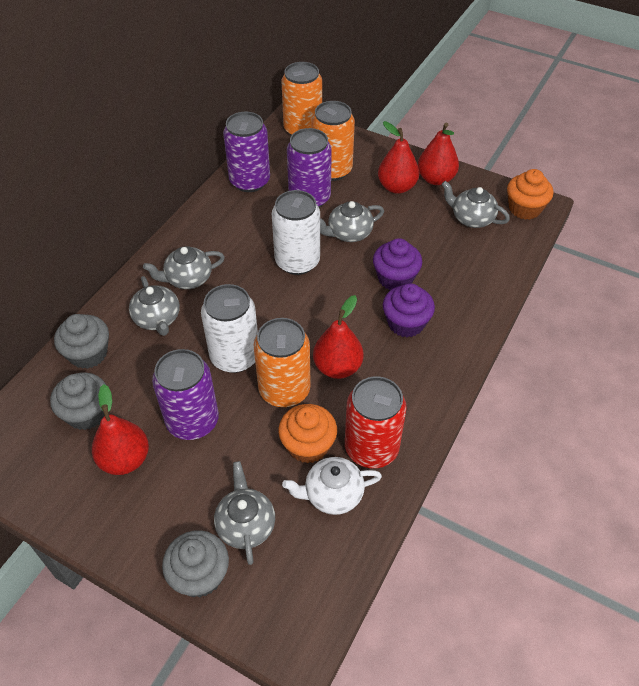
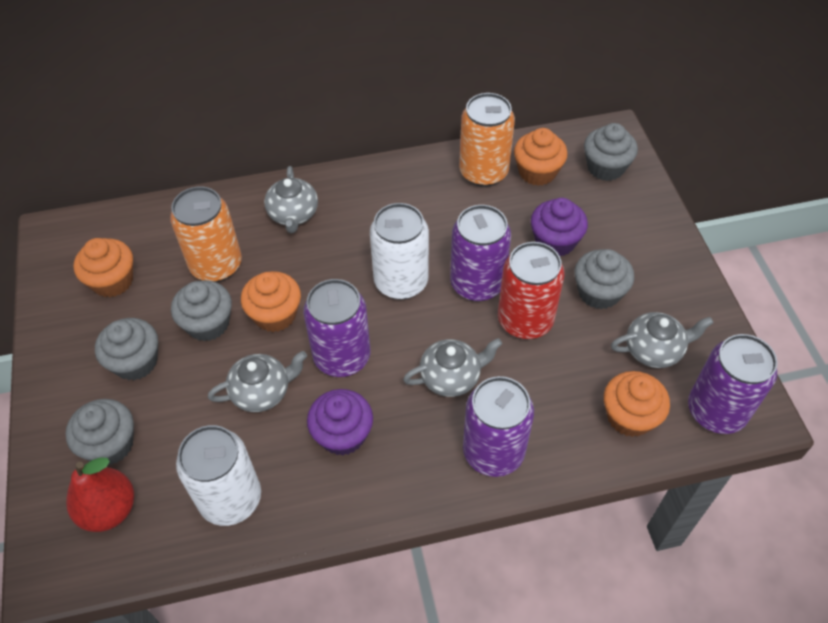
grey cupcake: [50,372,106,430] [54,314,109,369] [162,530,229,597] = 3 -> [65,399,134,465] [95,318,158,380] [171,280,232,341] [574,249,634,309] [584,123,638,181] = 5
grey teapot: [129,276,180,336] [143,246,225,289] [214,461,275,565] [320,201,384,242] [442,181,510,228] = 5 -> [208,351,307,412] [264,166,318,233] [403,338,502,397] [611,312,714,368] = 4
orange can: [254,318,311,407] [282,62,322,135] [311,101,355,181] = 3 -> [170,186,242,282] [459,93,515,187] = 2
orange cupcake: [278,404,337,463] [507,169,553,220] = 2 -> [73,238,133,297] [241,271,301,332] [514,128,568,186] [604,371,670,437] = 4
purple can: [152,349,219,440] [223,112,270,192] [287,128,332,208] = 3 -> [303,279,370,377] [450,205,511,301] [463,376,534,477] [688,334,778,434] = 4
red pear: [92,384,149,475] [313,295,364,379] [378,121,419,194] [418,123,459,185] = 4 -> [66,457,134,532] = 1
white teapot: [282,457,382,515] = 1 -> none = 0

